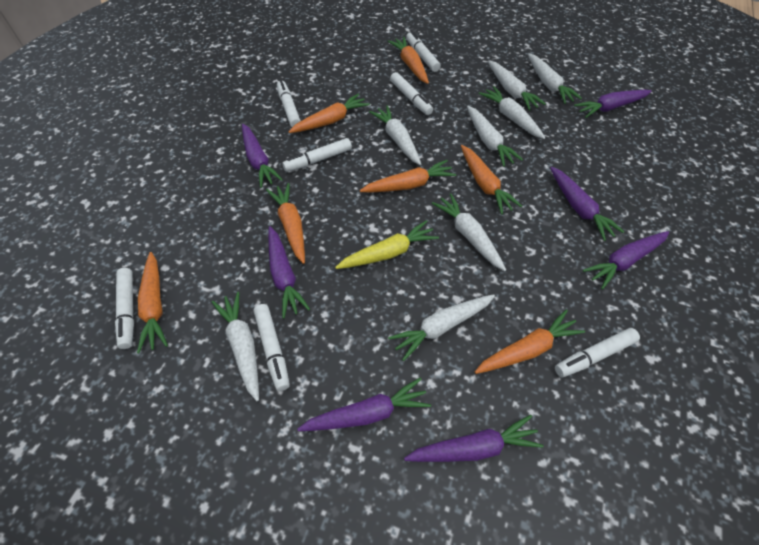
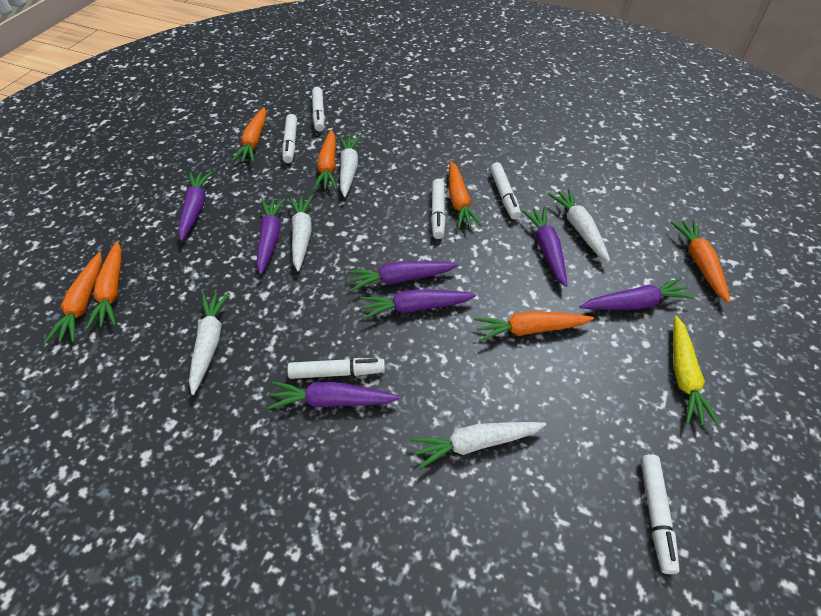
white carrot: [212,292,259,401] [369,105,421,165] [388,294,495,361] [432,193,506,271] [467,106,523,167] [478,86,545,139] [488,60,546,111] [528,53,582,104] = 8 -> [189,292,230,395] [289,195,313,271] [339,136,360,197] [410,422,546,470] [548,189,610,262] = 5
white marker: [115,268,134,349] [253,304,290,391] [277,80,301,127] [282,138,352,172] [390,72,433,115] [406,31,441,72] [555,328,640,378] = 7 -> [282,114,297,163] [287,358,385,379] [312,87,325,132] [431,179,446,239] [490,163,521,219] [640,454,680,574] = 6

